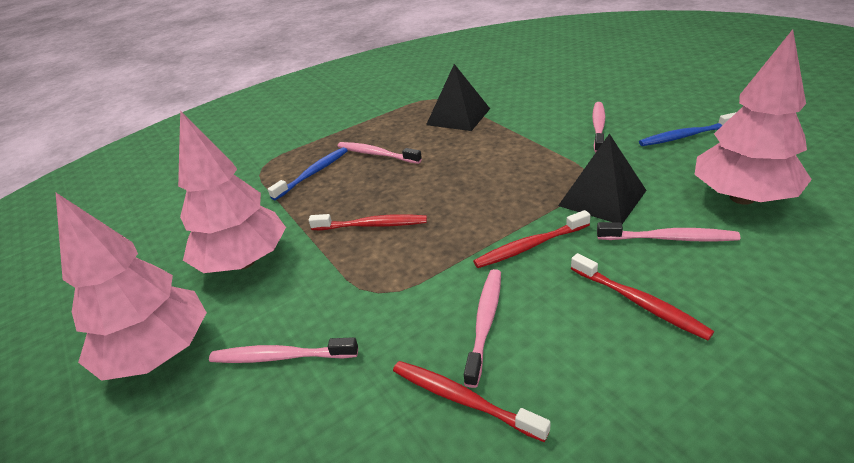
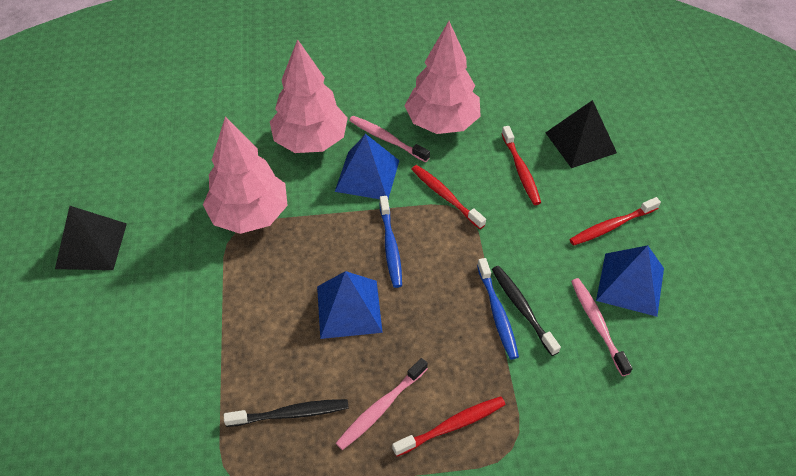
black toothbrush: none = 0 -> [224,399,349,427] [492,266,561,356] = 2
blue pyramid: none = 0 -> [317,271,383,339] [335,134,400,199] [596,245,664,317] = 3
pink toothbrush: [209,337,358,363] [337,142,422,164] [464,269,501,388] [592,102,605,152] [597,222,740,241] = 5 -> [336,358,428,450] [349,116,430,162] [571,278,633,376] = 3

